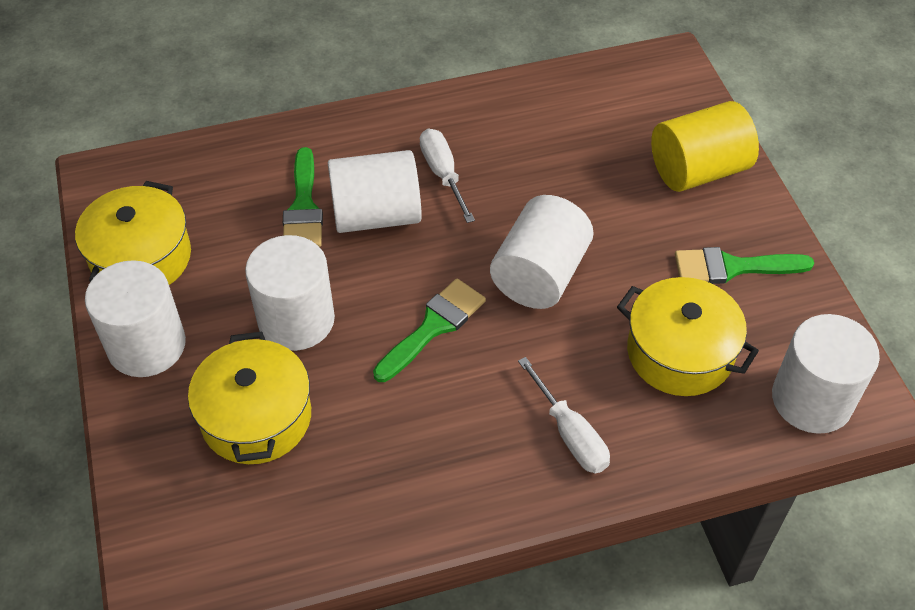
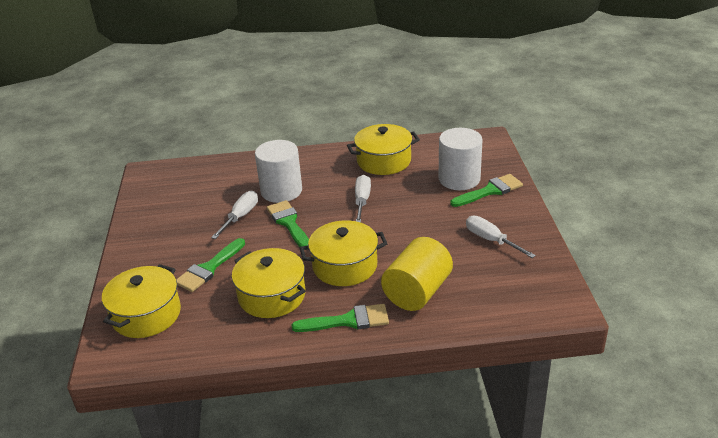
green brush: [283,147,323,247] [373,278,486,382] [675,247,814,284] = 3 -> [176,238,245,292] [267,200,309,247] [291,304,389,332] [450,174,523,207] = 4
white cylinder: [85,260,186,377] [245,235,335,351] [328,150,422,233] [490,195,593,309] [772,314,880,434] = 5 -> [255,140,302,203] [439,128,483,190] = 2
white screwdriver: [420,129,475,223] [518,357,610,473] = 2 -> [211,191,258,239] [355,175,371,222] [466,216,536,258] = 3
yellow pot: [75,181,191,285] [188,332,311,464] [617,277,759,396] = 3 -> [102,264,181,338] [232,248,306,318] [300,220,387,286] [347,124,420,175] = 4

